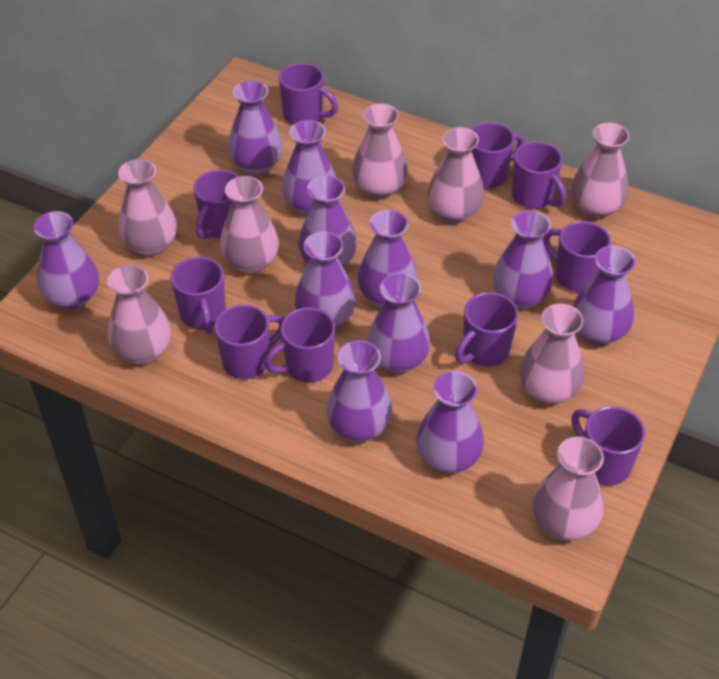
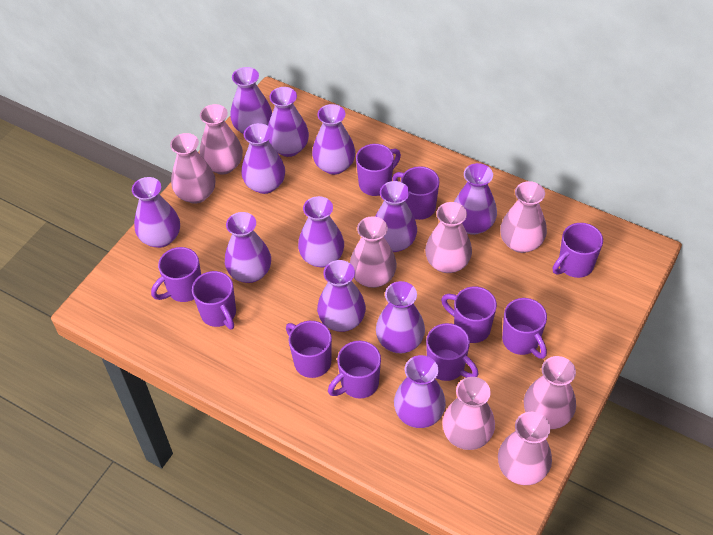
purple vase: [34,211,99,310] [228,80,283,175] [282,120,336,216] [295,232,356,328] [298,176,357,267] [326,340,392,442] [358,210,418,307] [367,273,430,373] [416,371,484,473] [493,210,553,309] [573,246,636,345] = 11 -> [132,177,180,248] [225,212,271,283] [230,67,272,134] [241,123,285,194] [268,87,309,157] [298,196,344,267] [312,104,355,175] [317,260,366,332] [375,181,417,252] [376,281,425,354] [394,355,446,428] [454,163,497,235] = 12

